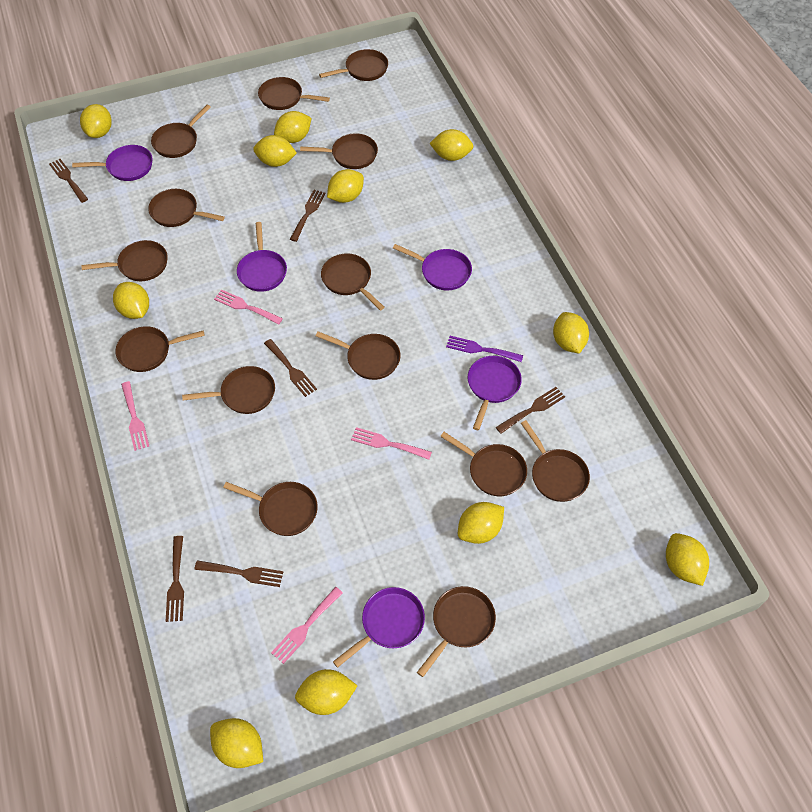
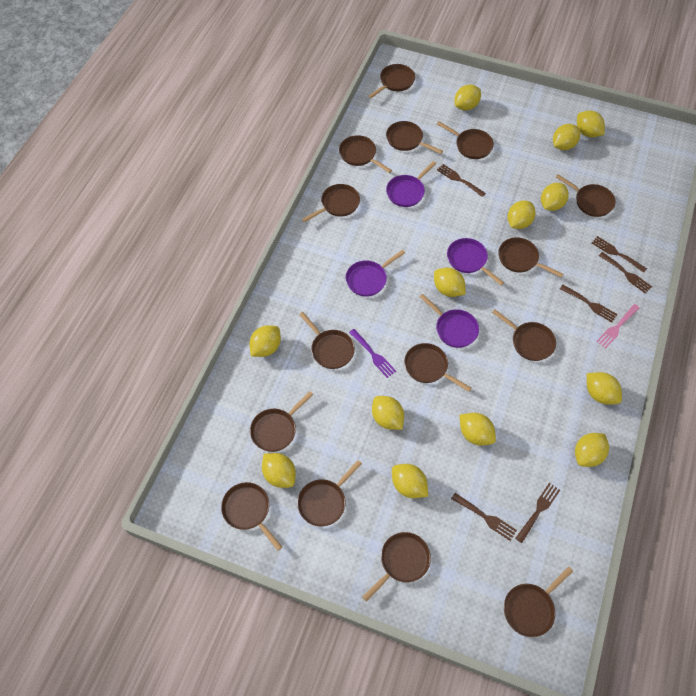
brown pan: [81,240,168,281] [115,326,205,372] [148,189,225,227] [151,104,211,158] [182,366,275,414] [223,482,318,536] [258,77,330,110] [300,133,378,169] [316,331,401,380] [319,49,388,81] [321,253,385,310] [417,586,496,677] [440,432,527,496] [521,420,590,502] = 14 -> [221,482,282,551] [250,391,313,452] [297,460,362,526] [299,312,355,369] [302,184,360,222] [339,135,392,173] [362,532,431,602] [369,64,415,98] [386,121,443,154] [404,343,472,392] [437,121,494,159] [492,309,556,361] [498,238,563,277] [504,567,573,637] [556,174,616,217] = 15
pink fork: [121,381,149,451] [214,289,283,325] [271,587,343,664] [351,427,432,460] = 4 -> [596,304,640,349] = 1
purple pan: [72,145,153,181] [237,222,287,292] [333,587,425,668] [393,244,472,290] [468,356,522,430] = 5 -> [345,250,405,297] [386,161,436,207] [420,294,479,348] [447,238,504,285] = 4
yellow lemon: [80,104,112,138] [113,282,149,319] [210,718,263,768] [253,135,297,167] [274,111,311,143] [295,669,358,715] [327,169,364,203] [429,129,473,161] [458,502,504,544] [553,312,589,354] [666,533,709,586] = 11 -> [249,325,281,357] [262,453,296,488] [372,396,404,430] [392,464,428,498] [434,268,466,297] [455,84,481,110] [460,413,496,446] [507,200,536,229] [541,183,569,211] [553,124,580,150] [575,433,609,467] [577,111,605,137] [587,372,622,405] = 13

